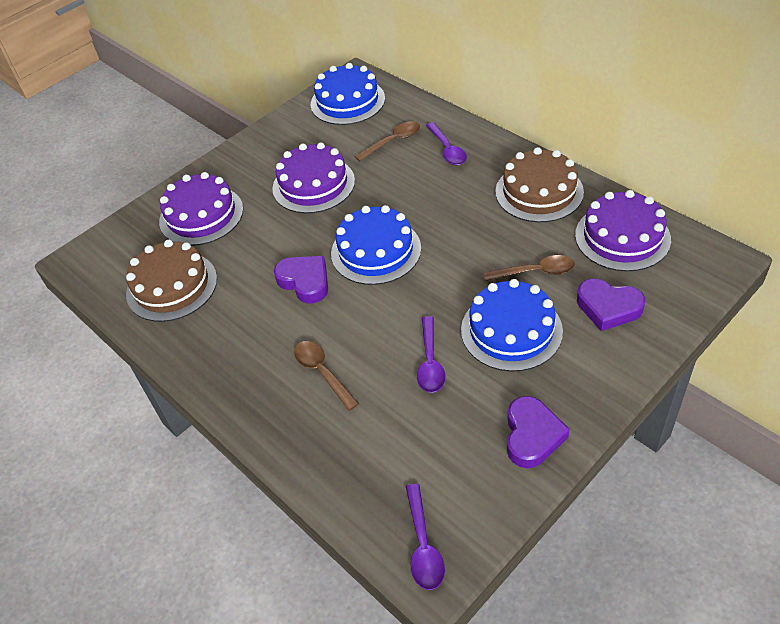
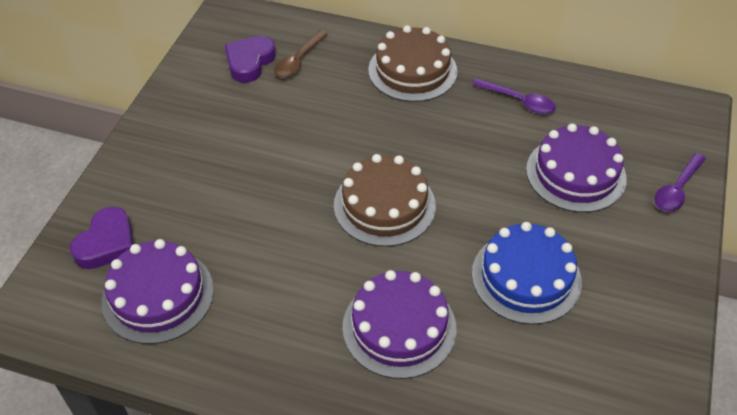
blue cake: [311,63,385,125] [331,205,421,285] [461,279,563,372] = 3 -> [472,222,582,325] = 1
brown spoon: [294,341,359,411] [354,121,420,161] [484,255,575,281] = 3 -> [274,30,328,78] = 1
purple heart: [274,256,328,303] [507,396,570,468] [577,279,645,331] = 3 -> [70,207,133,269] [225,36,276,83] = 2
purple spoon: [406,484,445,590] [417,316,445,393] [426,122,467,165] = 3 -> [473,78,556,114] [654,153,706,212] = 2

